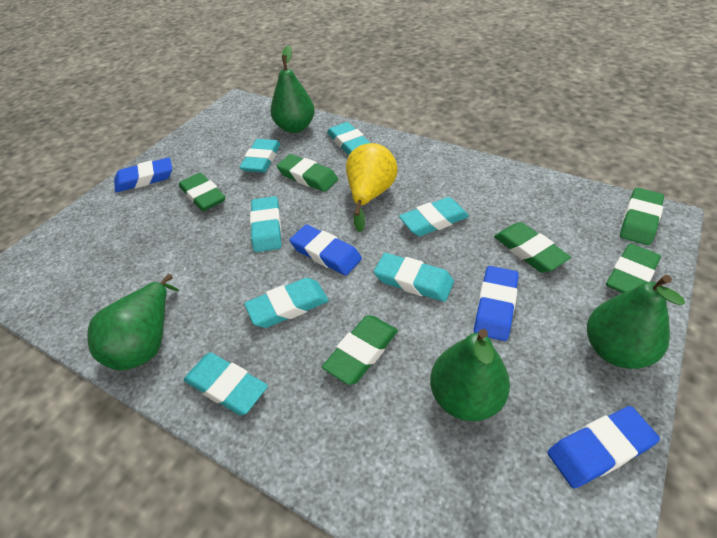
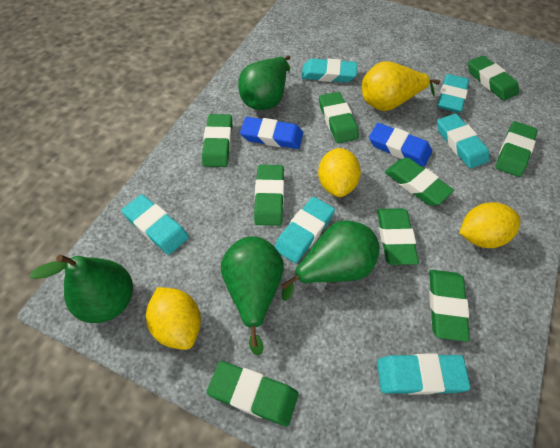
blue eraser: [114,157,172,193] [289,225,362,276] [474,266,519,341] [547,406,660,489] = 4 -> [240,117,303,149] [369,123,432,167] = 2
green eraser: [179,173,225,211] [276,154,338,192] [322,315,398,385] [494,222,571,273] [606,243,661,293] [620,188,664,246] = 6 -> [202,114,232,167] [207,361,298,427] [254,165,284,226] [319,92,359,143] [377,208,419,265] [385,158,454,206] [429,270,470,342] [468,55,519,101] [496,121,538,177] = 9
turquoise eraser: [184,352,268,415] [239,139,281,173] [244,278,329,328] [250,196,282,252] [327,122,370,155] [374,253,454,302] [399,197,469,236] = 7 -> [121,194,189,255] [275,197,335,263] [301,59,357,82] [377,354,471,395] [437,74,469,113] [437,114,489,169] = 6
yellow lemon: none = 0 -> [146,287,201,350] [318,148,361,197] [459,202,521,248] = 3

